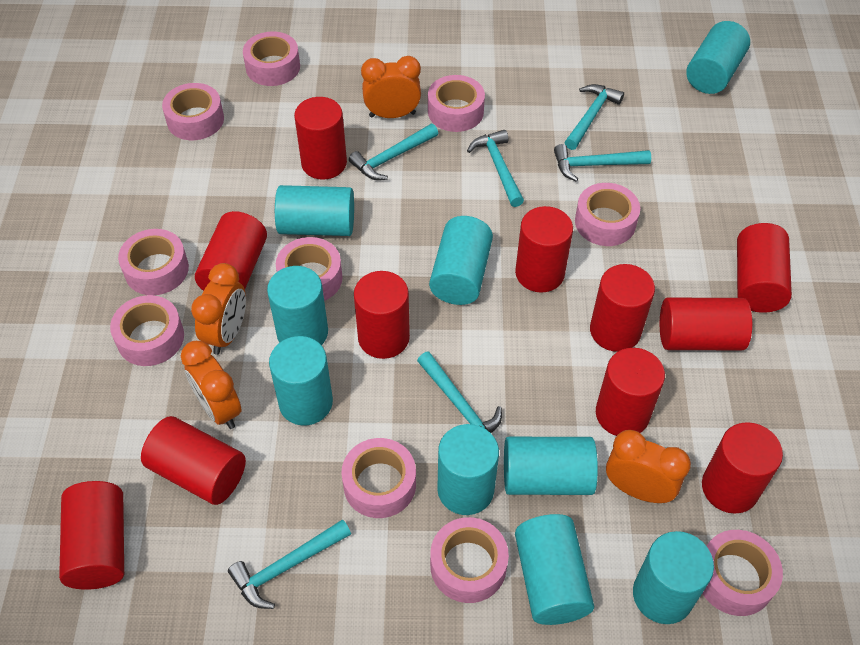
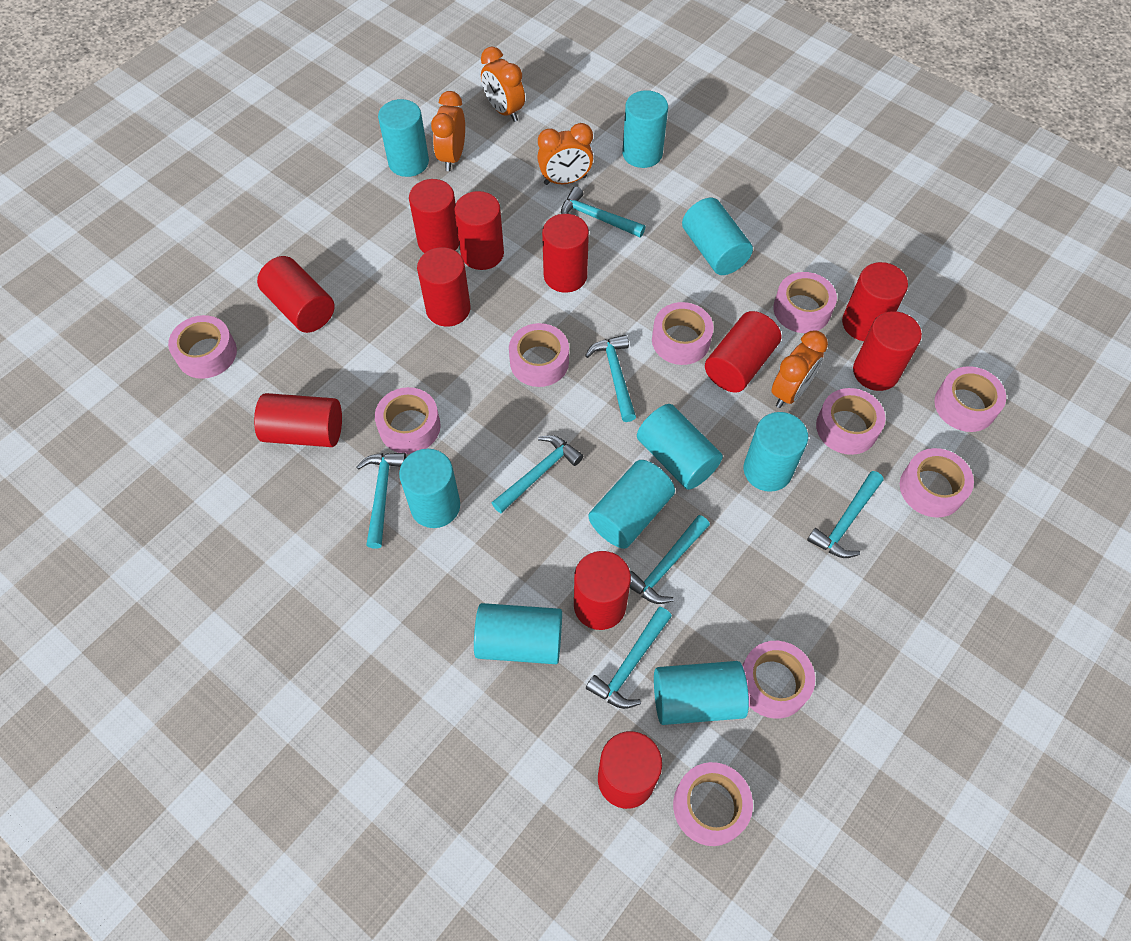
turquoise hammer: [228,519,351,609] [349,124,438,180] [417,352,502,433] [467,130,524,207] [554,144,651,182] [565,84,624,150] = 6 -> [356,452,406,549] [492,435,583,513] [561,187,645,237] [585,335,636,422] [586,607,672,709] [630,515,710,604] [807,471,884,558] = 7

